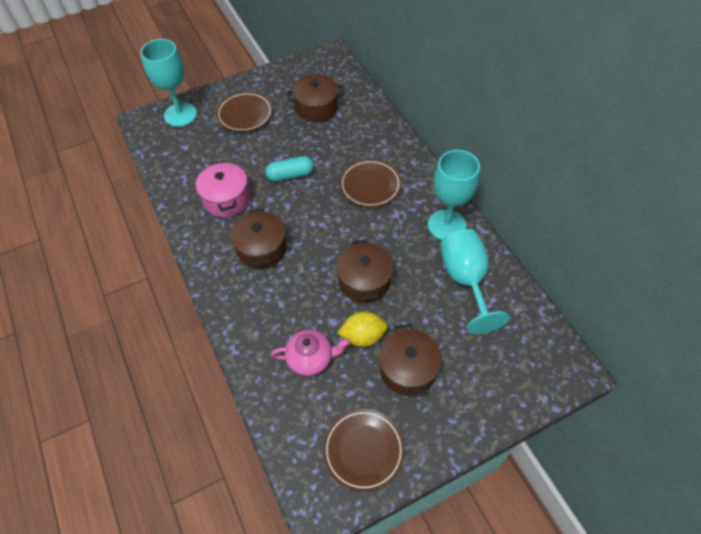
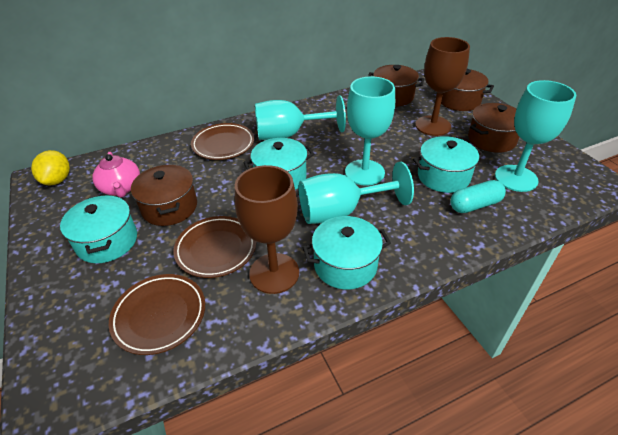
brown goblet: none = 0 -> [235,165,299,294] [415,37,470,136] = 2
pink pot: [196,161,250,217] = 1 -> none = 0
turquoise goblet: [141,39,197,127] [428,150,480,240] [440,229,510,334] = 3 -> [255,95,346,140] [299,162,414,224] [345,76,395,186] [495,80,576,192] = 4
turquoise pot: none = 0 -> [60,194,137,263] [243,138,315,190] [302,216,391,290] [413,136,484,193] = 4

